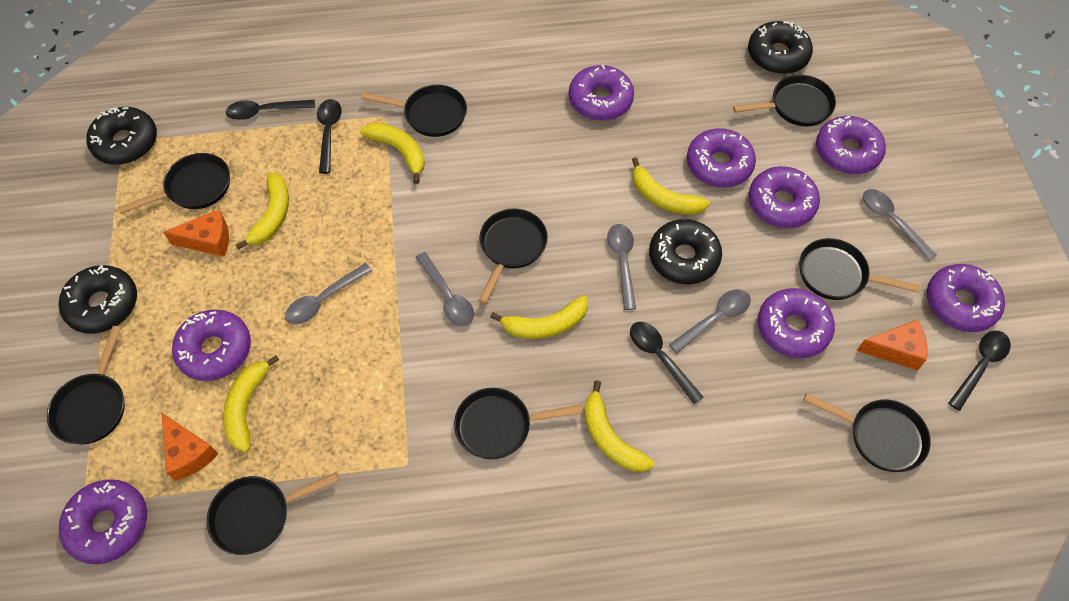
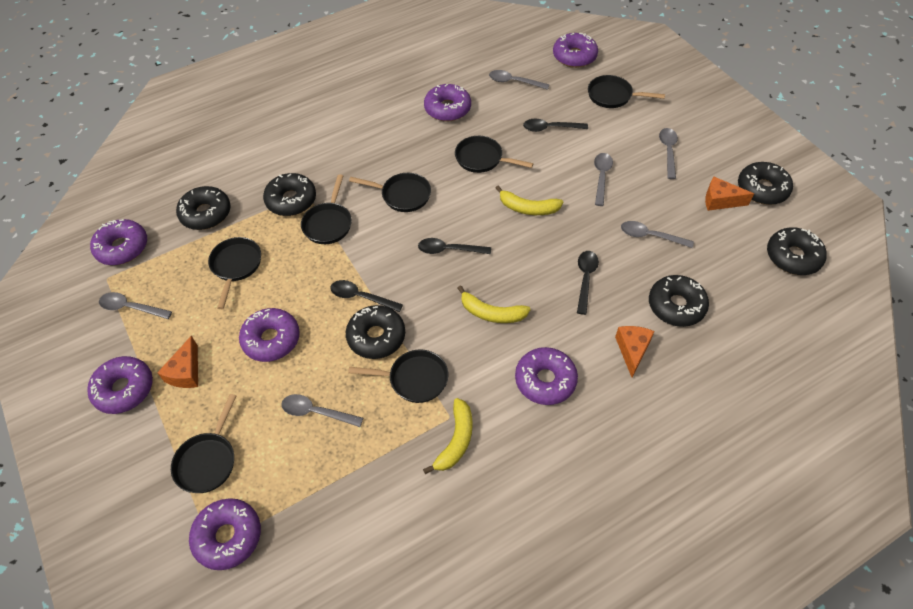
black donut: [59,265,137,334] [87,107,157,165] [649,219,722,284] [748,21,813,74] = 4 -> [176,186,231,230] [263,173,316,216] [346,305,405,359] [649,275,709,327] [738,162,793,205] [767,227,827,275] = 6
black pan: [47,326,125,444] [118,153,230,214] [207,472,339,555] [361,85,467,137] [454,388,582,459] [478,209,548,304] [733,75,836,126] [799,238,921,300] [803,393,931,472] = 9 -> [171,394,236,493] [208,237,261,309] [301,174,352,244] [348,350,448,403] [349,173,431,212] [455,136,533,173] [588,75,665,108] = 7
grey spoon: [285,263,372,324] [415,252,474,326] [607,224,636,310] [669,289,751,353] [863,189,937,261] = 5 -> [99,292,172,319] [281,394,363,427] [489,70,549,90] [594,153,613,206] [621,221,694,248] [659,128,678,179] = 6
purple donut: [59,479,147,564] [172,309,251,381] [569,65,634,121] [687,128,756,188] [749,166,820,228] [758,288,835,358] [816,116,886,174] [927,264,1005,332] = 8 -> [87,356,153,414] [90,219,147,265] [189,498,261,570] [239,308,300,362] [424,84,471,121] [515,347,578,405] [553,33,598,68] = 7
yellow banana: [223,355,279,452] [236,172,289,250] [360,122,425,184] [490,295,588,339] [584,380,655,472] [632,157,710,215] = 6 -> [423,398,472,474] [458,285,531,323] [496,185,563,215] = 3

